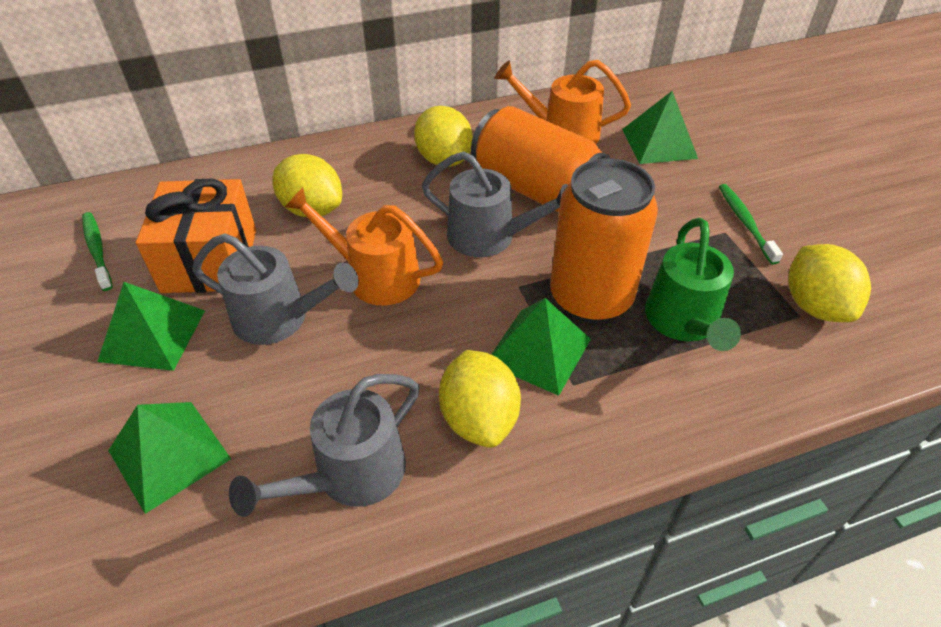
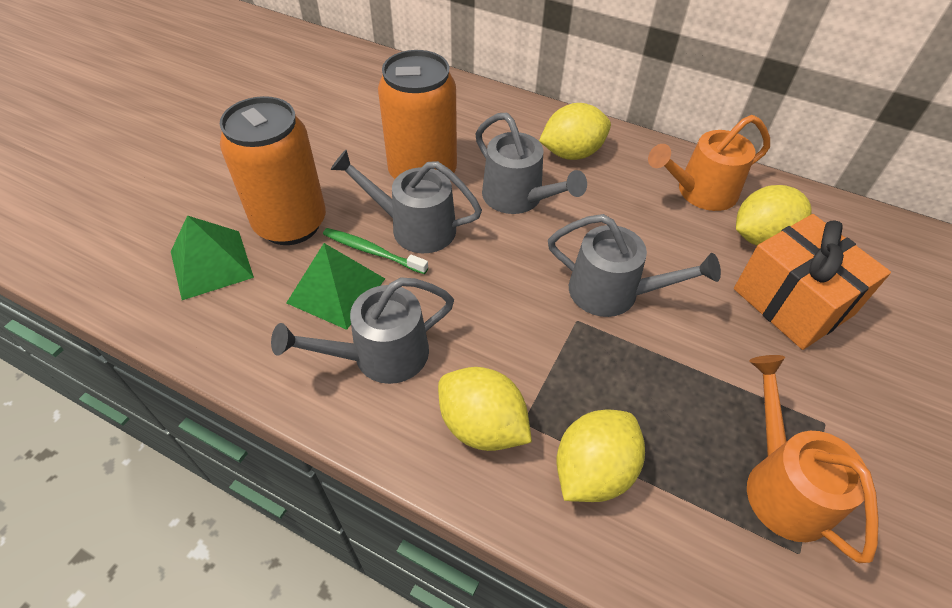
green pyramid: [97,282,205,371] [108,402,231,514] [491,298,591,396] [622,91,698,164] = 4 -> [171,215,254,300] [286,243,385,330] = 2
green toothbrush: [82,212,112,291] [719,184,783,265] = 2 -> [323,228,428,274] = 1
green watering can: [645,218,741,351] = 1 -> none = 0
grey watering can: [192,233,359,345] [229,374,419,517] [422,152,568,257] = 3 -> [271,277,454,384] [330,150,482,253] [475,113,587,214] [548,214,721,317] = 4

